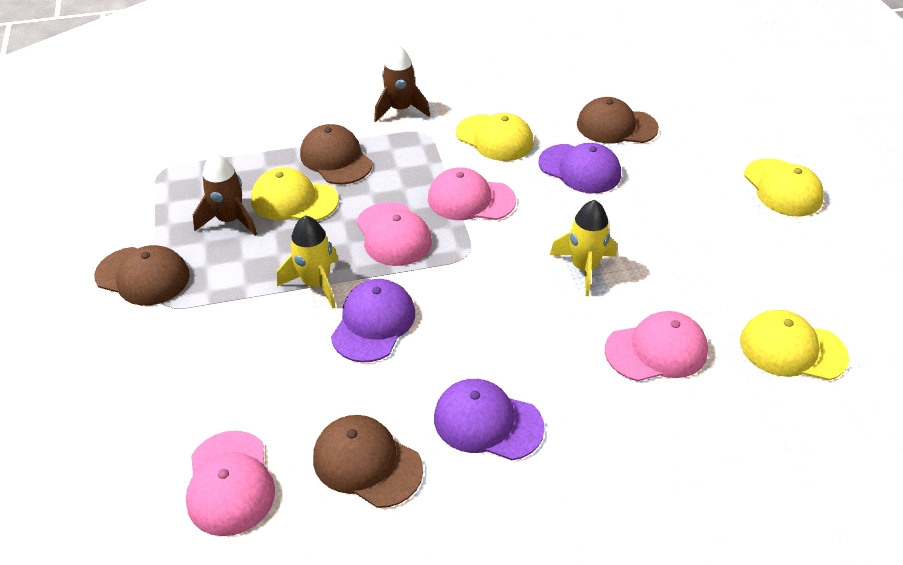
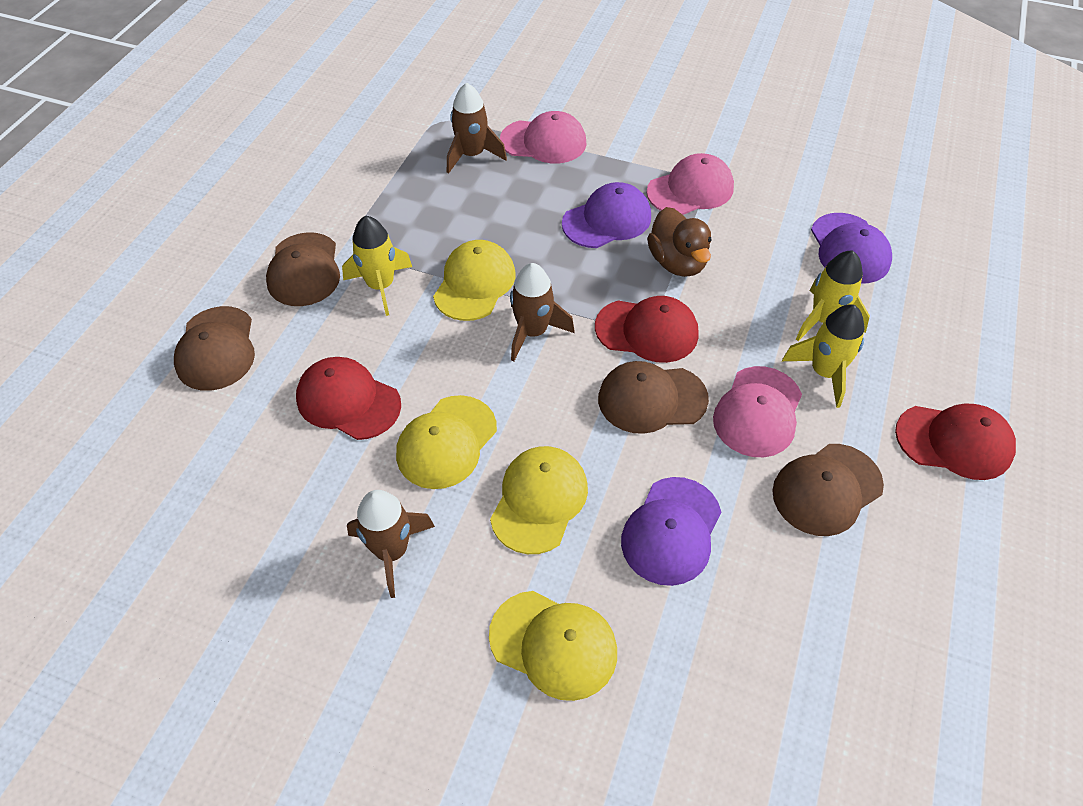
brown duck: none = 0 -> [647,207,712,277] = 1
brown rocket: [193,153,257,236] [374,44,430,122] = 2 -> [347,490,435,598] [447,83,507,173] [510,263,575,362] = 3
pink cap: [186,430,275,536] [356,202,432,266] [428,167,516,220] [605,311,708,381] = 4 -> [500,111,586,163] [646,153,734,215] [713,366,802,457] = 3
red cap: none = 0 -> [296,357,401,440] [595,296,699,363] [895,403,1016,480] = 3
yellow rocket: [277,215,338,308] [550,200,617,296] = 2 -> [342,216,412,316] [782,304,864,408] [796,250,870,341] = 3

